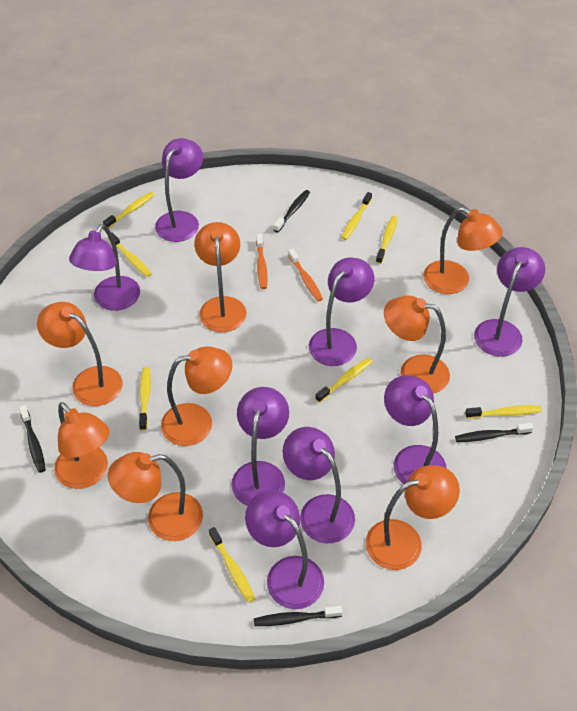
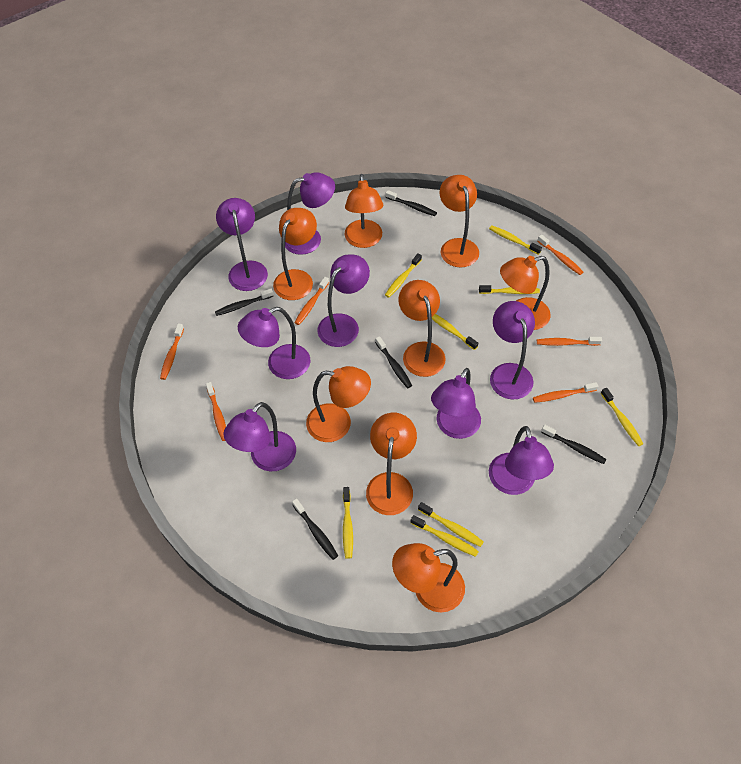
black toothbrush: [19,405,46,473] [254,606,343,626] [274,190,310,232] [455,423,534,442] = 4 -> [215,289,274,316] [292,498,338,560] [375,336,412,388] [386,190,437,216] [541,425,607,464] = 5
orange toothbrush: [256,234,268,289] [288,249,323,302] = 2 -> [160,324,184,380] [206,382,226,441] [295,277,329,325] [533,382,599,403] [537,234,583,275] [537,337,602,346] = 6

